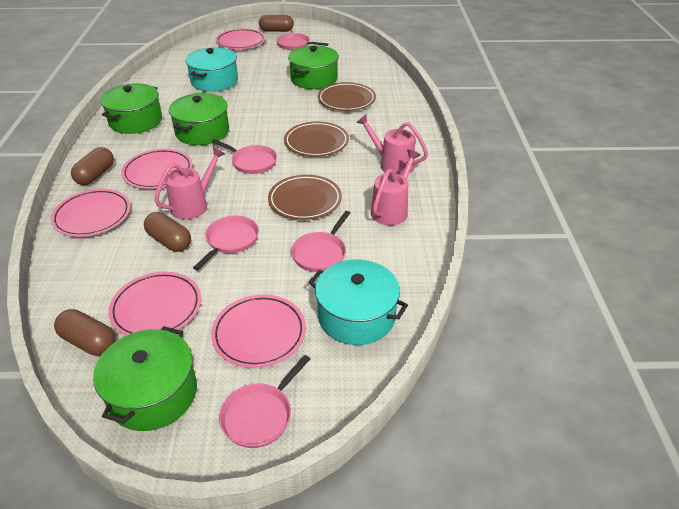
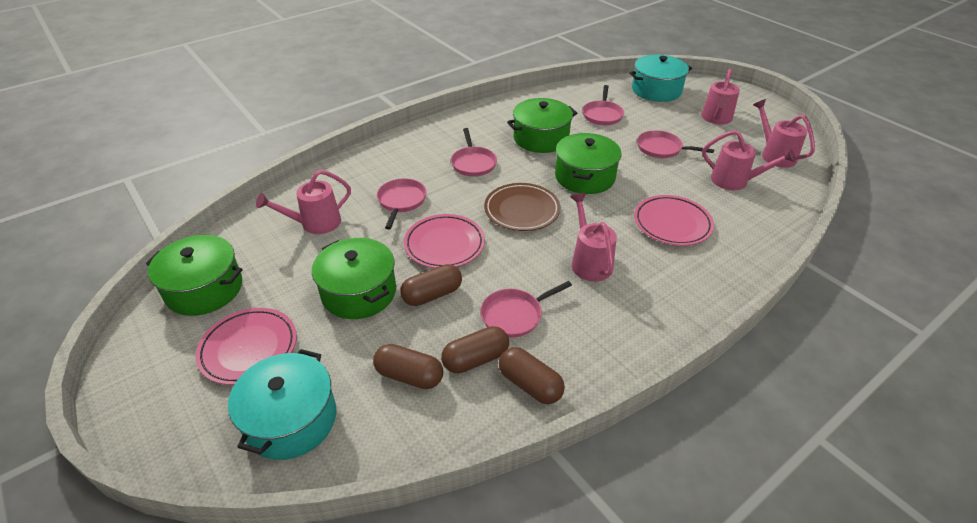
brown plate: [268,175,342,220] [284,121,349,157] [318,82,376,111] = 3 -> [484,183,560,231] = 1
pink plate: [51,189,131,237] [108,272,201,336] [121,149,193,189] [211,295,306,368] [216,28,266,49] = 5 -> [195,308,297,385] [404,214,485,268] [634,195,714,246] = 3
pink watering can: [154,147,225,220] [356,114,428,176] [371,149,420,225] = 3 -> [256,170,351,234] [571,193,617,282] [701,68,740,124] [702,130,795,190] [753,99,815,168] = 5

